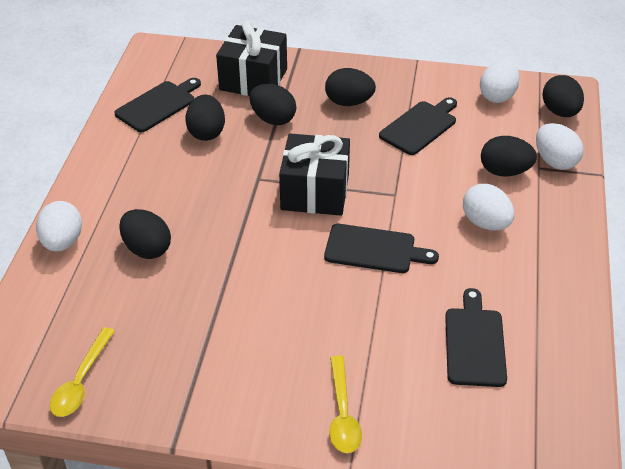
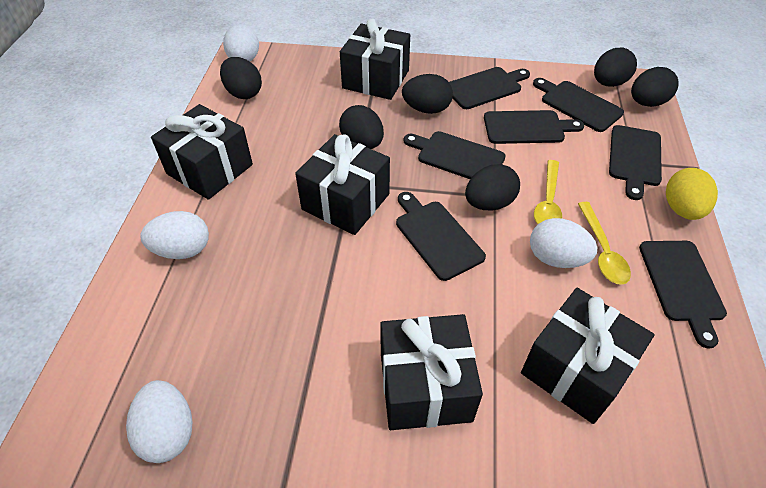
black cutting board: [114,78,201,132] [324,224,439,273] [379,97,457,155] [445,288,507,387] = 4 -> [396,192,486,281] [403,131,506,179] [449,67,530,109] [484,110,584,144] [533,78,624,132] [609,125,662,200] [639,241,727,349] = 7
black gift: [216,21,287,96] [279,133,350,216] = 2 -> [151,104,253,200] [295,134,390,235] [340,18,410,100] [380,314,483,430] [521,288,655,424] = 5
yellow egg: none = 0 -> [666,168,718,220] = 1

